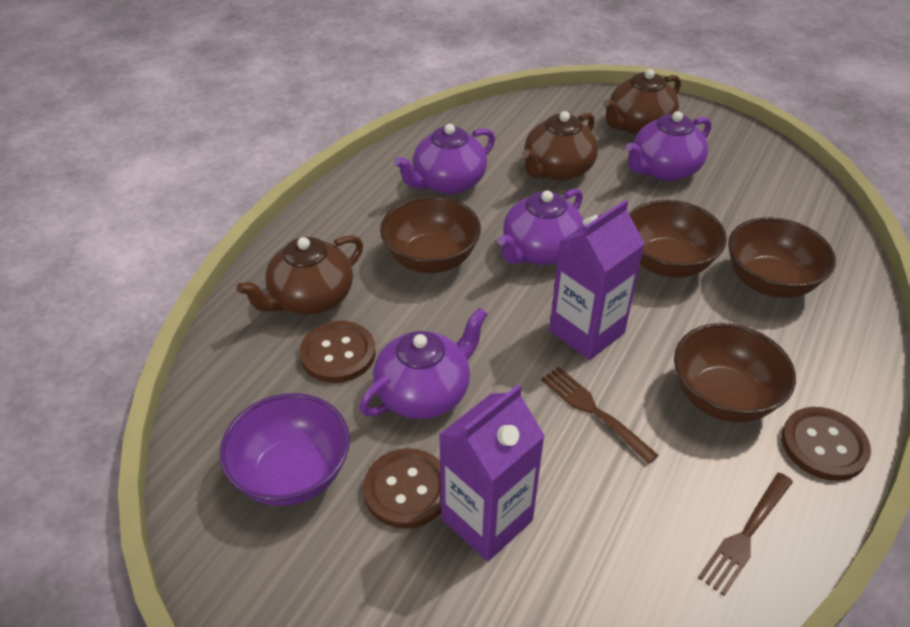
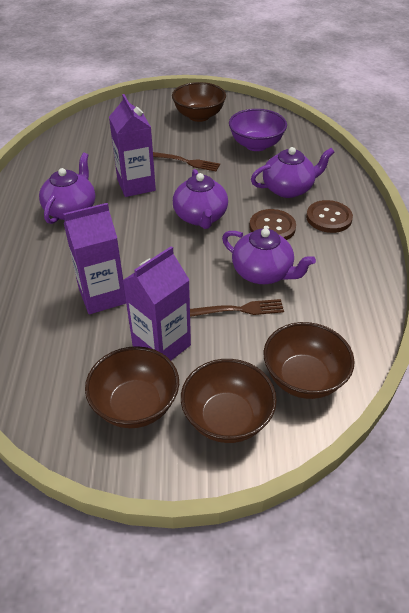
brown button: [300,321,376,383] [363,448,441,529] [782,407,871,481] = 3 -> [249,209,296,240] [306,200,353,233] = 2
brown teapot: [237,235,363,315] [522,111,598,181] [603,69,681,135] = 3 -> none = 0
purple carton: [439,384,545,561] [549,199,645,360] = 2 -> [63,203,126,314] [109,94,156,197] [123,246,191,360] = 3

